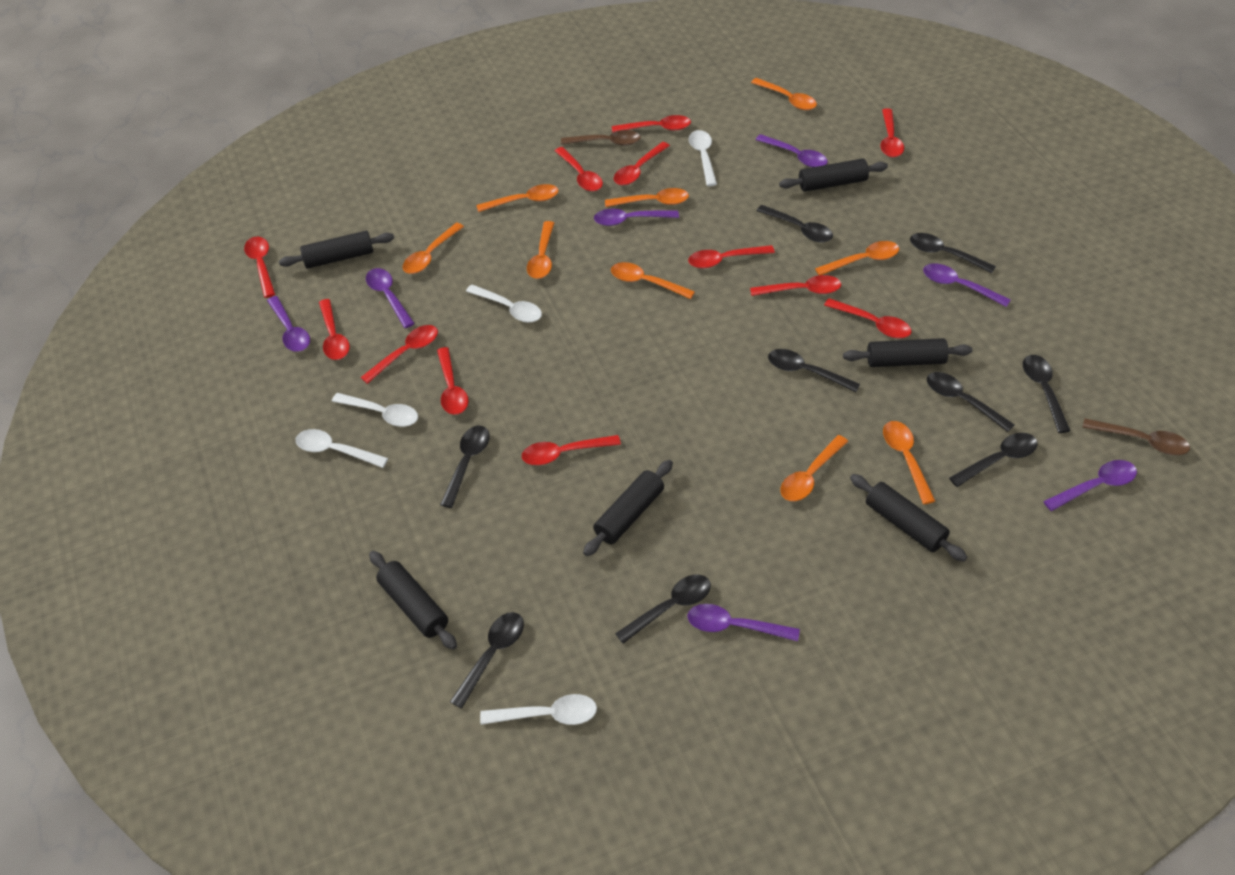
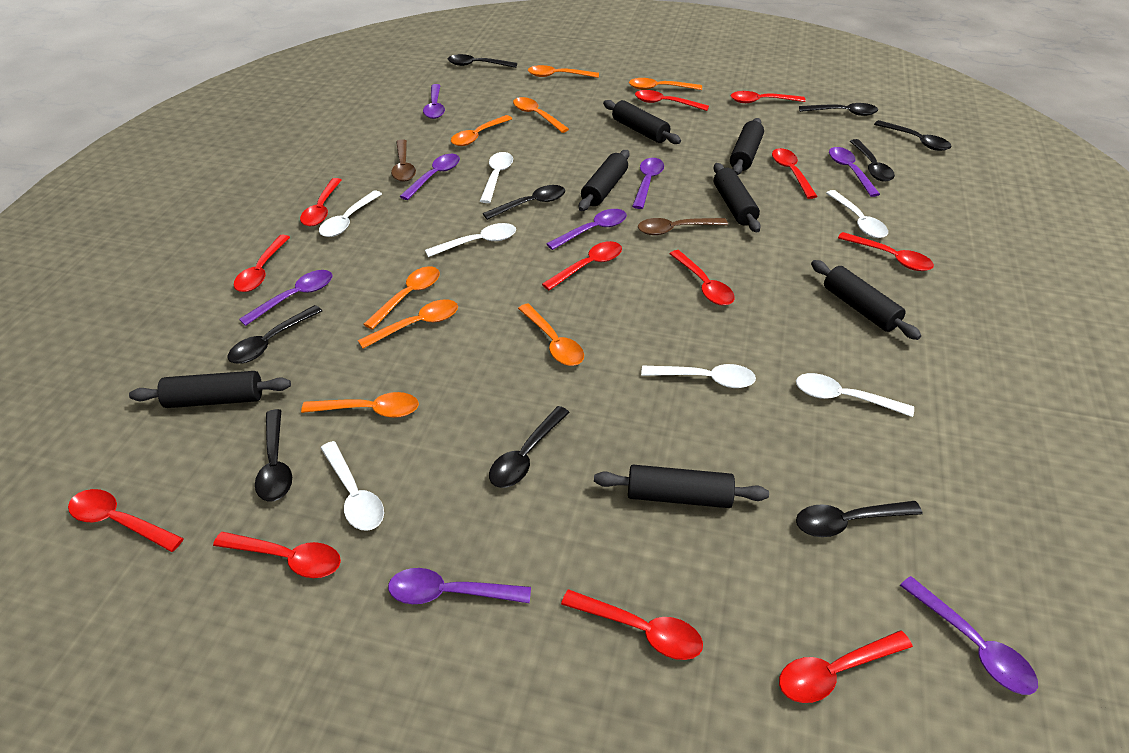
black rolling pin: [279,231,394,269] [369,551,457,650] [583,460,673,556] [779,159,888,192] [843,338,972,367] [850,474,967,562] = 6 -> [129,371,291,408] [579,150,630,211] [594,465,769,508] [603,100,681,144] [714,163,761,233] [730,118,764,175] [811,260,921,340] = 7
orange spoon: [403,222,464,274] [476,184,559,212] [527,221,554,279] [605,188,689,207] [611,262,695,299] [751,78,817,110] [781,435,848,501] [815,241,899,275] [883,421,935,504] = 9 -> [301,392,419,418] [358,299,458,348] [363,266,440,330] [451,115,512,146] [513,97,569,133] [518,304,584,366] [528,65,599,78] [629,78,702,90] = 8
purple spoon: [267,296,310,352] [366,268,415,328] [594,209,679,226] [687,604,800,641] [756,134,828,167] [923,263,1011,307] [1043,460,1137,511] = 7 -> [239,270,333,326] [388,568,531,604] [399,154,460,200] [423,84,445,119] [546,209,627,250] [632,158,664,209] [829,147,880,197] [900,576,1038,695] = 8
white spoon: [295,429,388,468] [332,393,418,427] [466,285,542,322] [480,694,597,725] [689,130,717,186] = 5 -> [319,191,382,237] [321,441,384,531] [425,223,516,257] [480,152,513,203] [641,364,756,388] [796,373,914,417] [826,190,888,238] = 7

